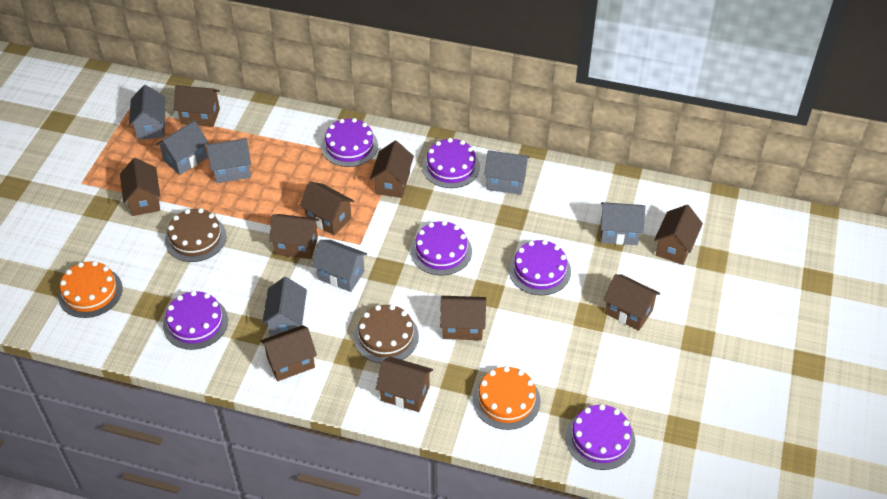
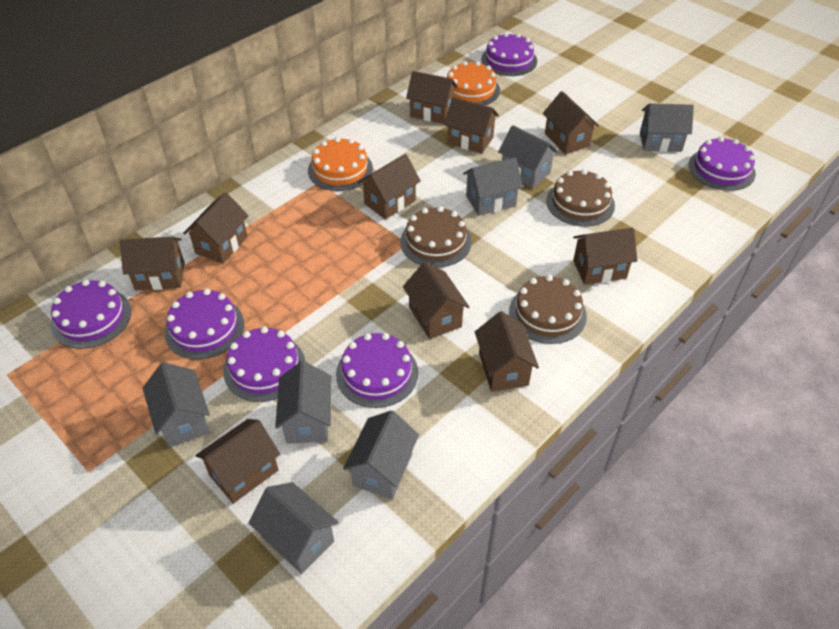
brown cake: [165,208,227,262] [354,304,419,363] = 2 -> [400,206,472,267] [509,275,587,344] [546,169,615,227] = 3

